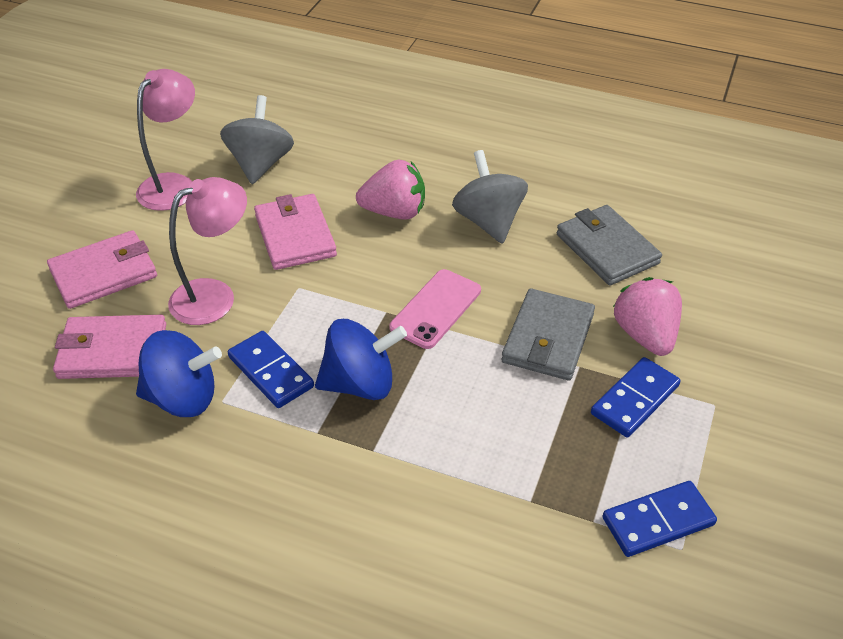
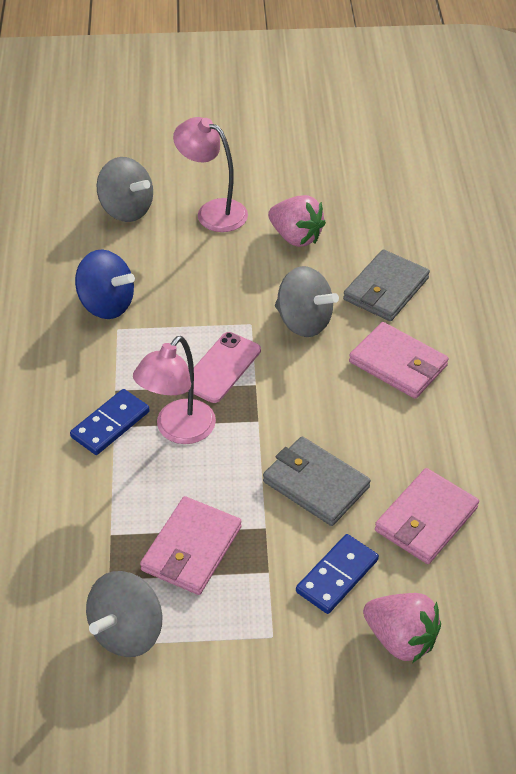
blue domino: [228,331,314,408] [591,357,681,437] [603,481,717,557] = 3 -> [70,389,150,455] [296,534,379,614] = 2
blue spinning top: [136,330,222,417] [315,319,407,400] = 2 -> [75,250,135,319] = 1
grey spinning top: [220,95,294,184] [452,150,528,244] = 2 -> [86,571,162,657] [96,157,153,222] [275,266,339,337] = 3

